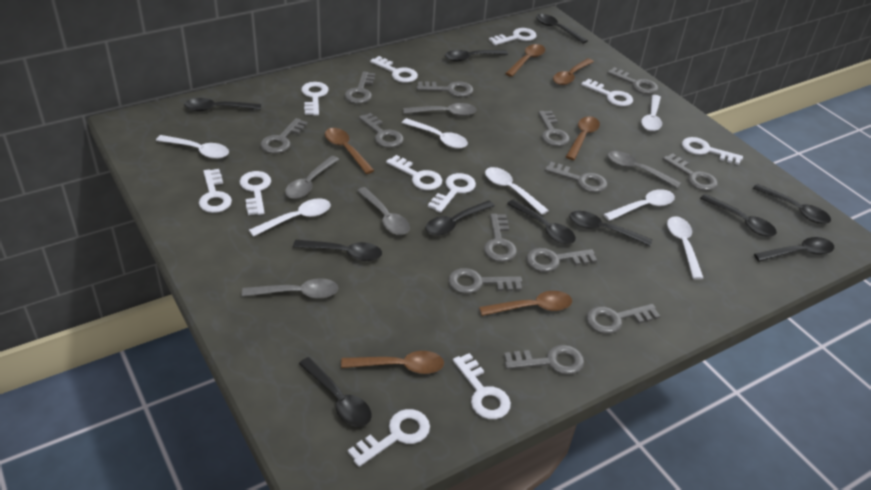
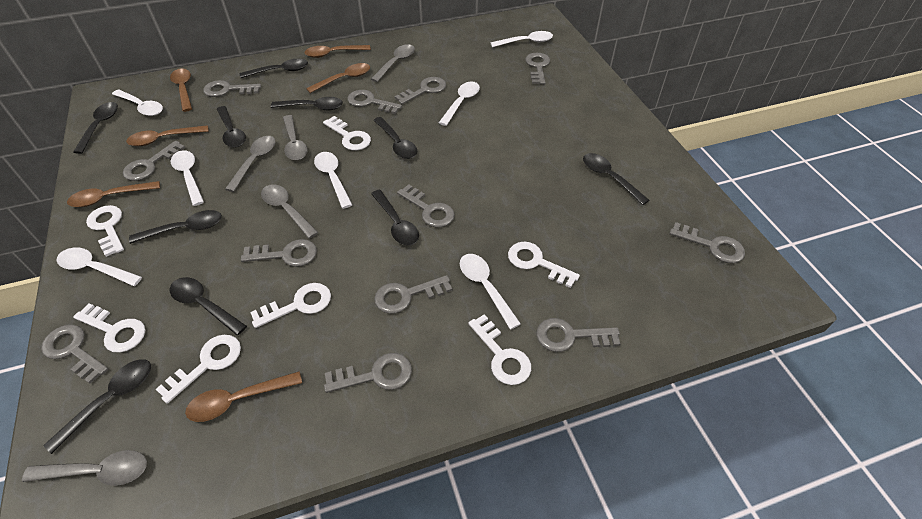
black spoon: [184,98,261,111] [293,240,382,261] [299,357,372,427] [425,200,495,236] [445,50,508,62] [507,199,576,244] [536,14,588,44] [569,211,653,246] [700,194,777,237] [753,184,831,224] [754,237,834,261] = 11 -> [43,359,151,454] [73,102,118,154] [129,210,222,244] [170,277,247,335] [217,106,246,148] [240,59,308,78] [271,97,343,110] [371,190,419,245] [373,117,417,159] [583,153,649,205] = 10
grey key: [260,118,308,154] [345,71,375,104] [359,113,404,148] [417,81,473,97] [448,268,522,294] [484,213,517,262] [504,345,584,375] [526,248,597,272] [538,111,570,146] [545,162,607,193] [586,304,660,334] [607,67,658,94] [663,153,718,191] = 13 -> [41,325,108,384] [123,141,185,181] [203,80,261,97] [241,239,317,267] [324,353,412,393] [347,90,402,114] [374,275,452,314] [395,77,446,104] [397,184,455,227] [525,53,550,84] [536,318,620,352] [669,222,745,263] = 12
white key: [199,169,232,213] [240,171,271,215] [301,82,329,115] [348,409,430,467] [370,56,418,83] [386,155,442,190] [428,173,476,213] [453,353,511,419] [489,28,537,45] [581,79,633,106] [682,137,743,165] = 11 -> [73,303,145,353] [86,205,124,257] [156,335,241,404] [250,283,331,328] [323,116,371,150] [468,314,531,385] [508,242,580,288] = 7

